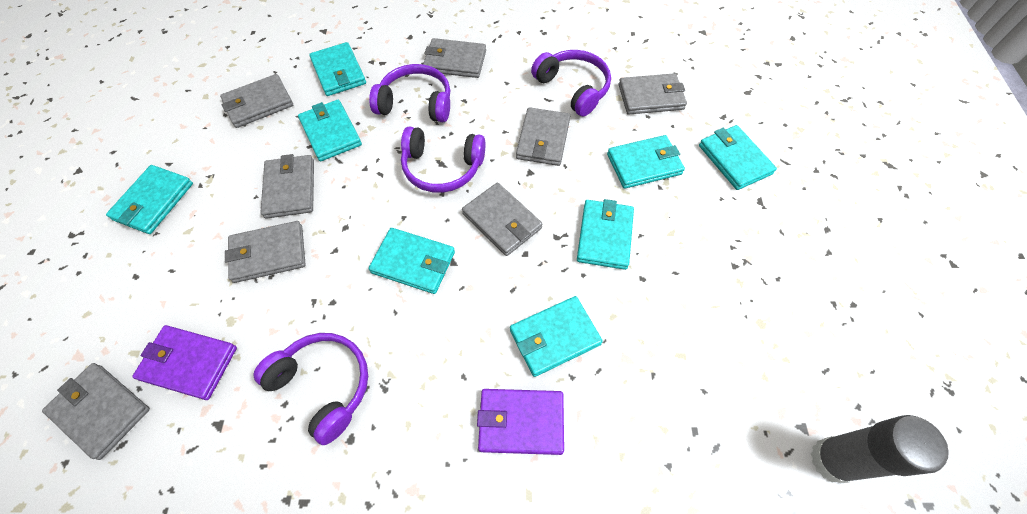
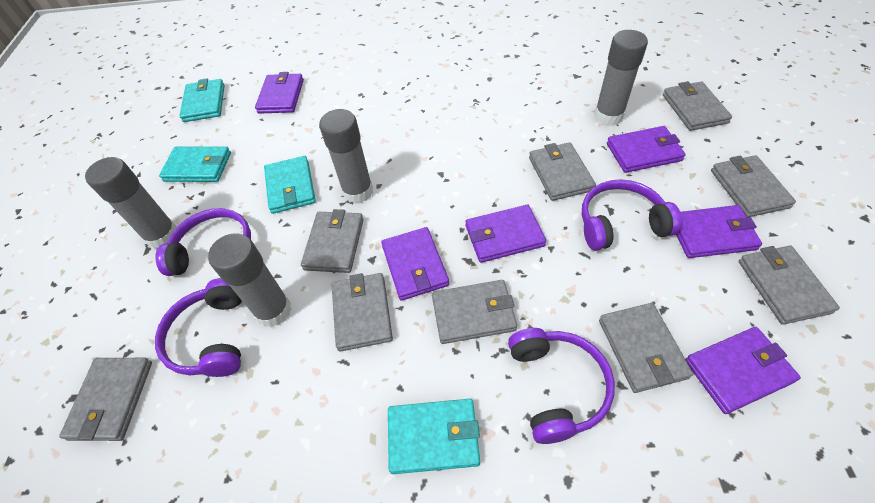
grey glue stick: [811,415,949,483] = 1 -> [85,157,177,249] [208,233,292,327] [319,109,373,204] [594,30,648,126] = 4
grey wallet: [42,363,150,460] [220,74,293,128] [225,221,306,283] [261,154,314,219] [423,38,486,78] [462,183,542,256] [516,107,570,166] [618,73,687,115] = 8 -> [59,358,152,441] [301,209,364,273] [332,273,393,352] [432,280,517,344] [529,142,596,201] [599,303,693,393] [663,81,732,131] [711,155,796,217] [739,245,840,325] = 9
purple wallet: [132,325,237,400] [477,389,564,455] = 2 -> [255,72,304,114] [381,227,449,301] [466,205,546,263] [607,126,686,173] [676,205,762,258] [685,327,801,414] = 6
turquoise wallet: [106,165,193,234] [298,100,362,161] [309,42,366,96] [369,228,455,294] [510,296,603,377] [577,199,634,270] [607,135,685,189] [699,125,777,190] = 8 -> [159,146,231,182] [179,79,225,122] [264,156,316,214] [388,399,480,474] = 4

